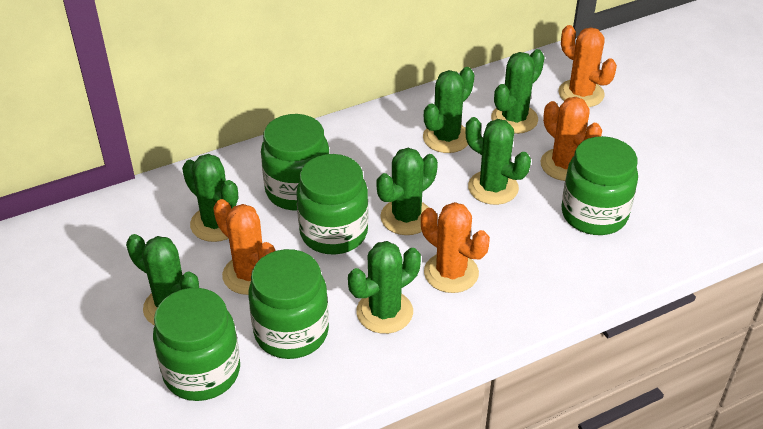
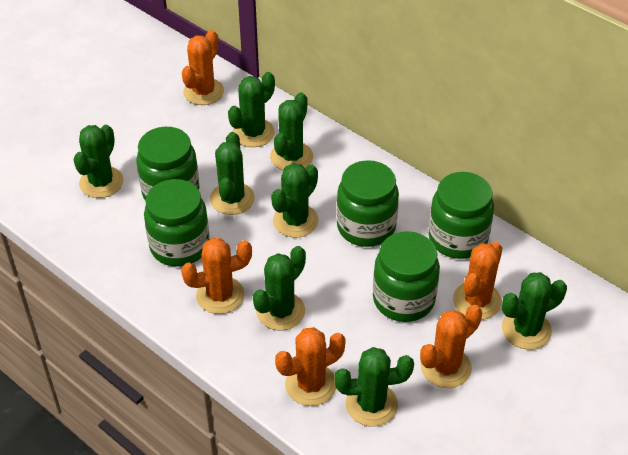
green cactus: [126,234,199,325] [182,154,238,242] [348,241,421,334] [376,148,438,235] [423,67,475,153] [466,117,531,205] [491,49,545,134] = 7 -> [74,125,124,198] [210,132,255,215] [228,72,275,147] [253,246,306,330] [270,92,313,170] [271,163,319,238] [334,347,414,427] [502,272,567,350] = 8
orange cactus: [213,199,275,295] [421,202,490,293] [541,97,602,181] [558,25,617,107] = 4 -> [181,238,252,314] [182,30,224,105] [275,327,346,406] [420,305,482,388] [453,242,502,320] = 5

